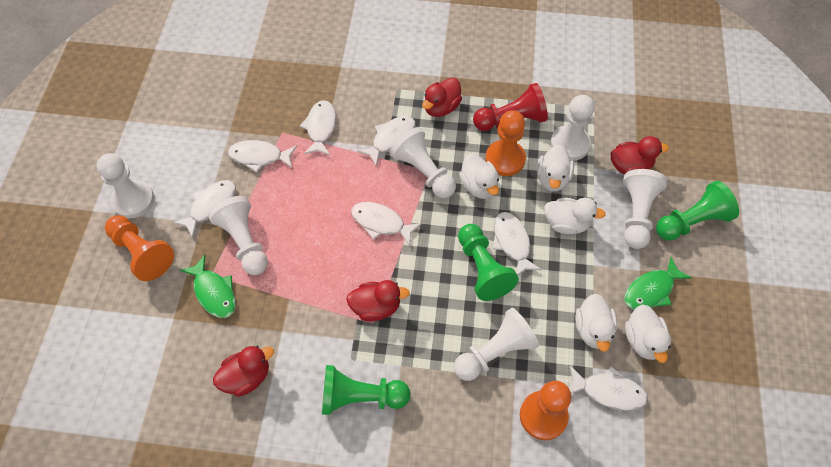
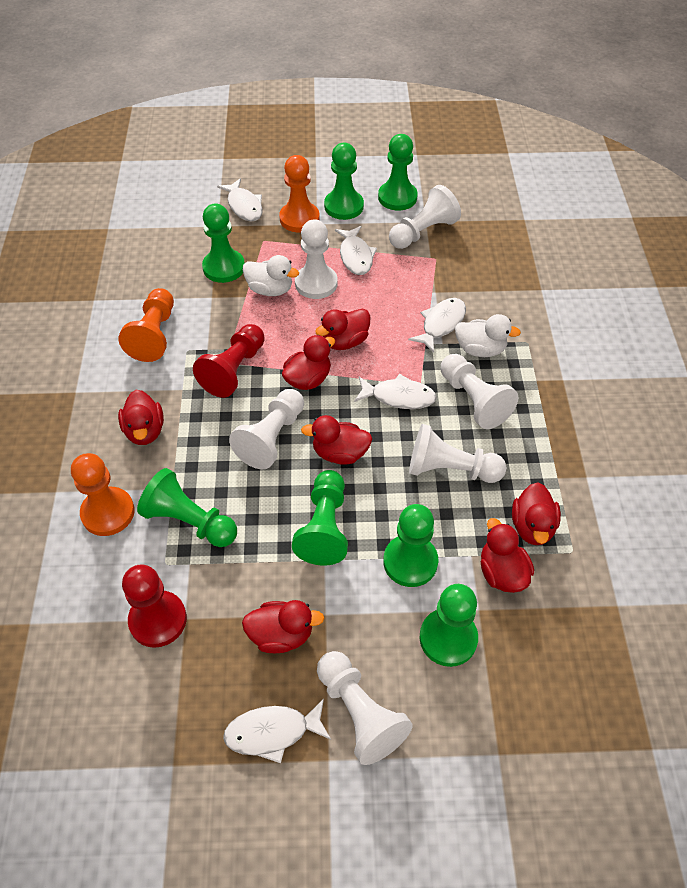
green fish: [180,255,236,318] [625,257,692,310] = 2 -> none = 0
green pawn: [322,365,411,415] [458,224,519,301] [656,181,739,241] = 3 -> [137,468,237,547] [202,204,245,283] [292,470,348,566] [324,143,364,220] [378,134,418,210] [383,504,438,587] [420,584,478,667] = 7
red duck: [213,346,274,397] [346,280,410,321] [422,78,462,117] [611,136,669,175] = 4 -> [118,390,164,445] [242,600,324,653] [282,335,335,390] [301,415,372,465] [315,308,371,350] [481,518,534,593] [512,483,561,545] = 7
red pawn: [473,83,548,131] = 1 -> [122,564,187,648] [193,324,265,398] = 2
white duck: [459,154,499,199] [537,145,574,191] [544,198,606,234] [575,294,617,352] [625,304,671,363] = 5 -> [243,255,299,296] [455,314,521,357] = 2
white fish: [173,180,236,238] [228,140,297,172] [300,100,336,155] [351,202,422,246] [357,116,416,166] [493,212,542,275] [569,366,648,411] = 7 -> [217,178,263,221] [223,699,331,763] [335,226,377,275] [354,374,437,409] [408,298,466,353] = 5

